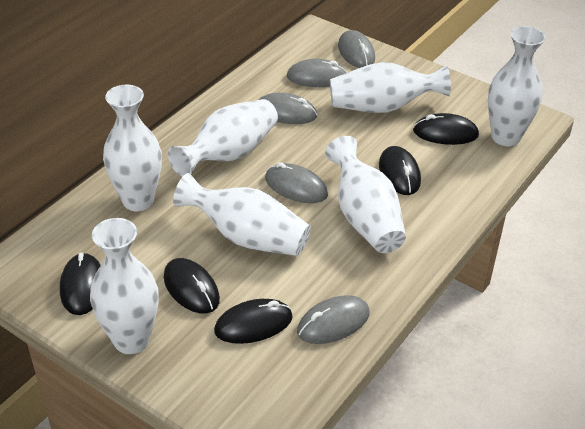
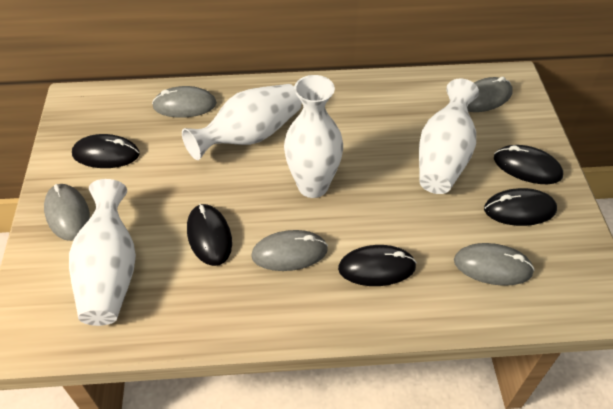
white vase: [90,218,159,354] [103,85,162,212] [168,99,278,177] [173,173,311,256] [325,136,406,253] [330,62,451,113] [488,26,546,146] = 7 -> [69,179,136,326] [182,84,302,160] [284,75,343,198] [419,79,479,194] = 4

